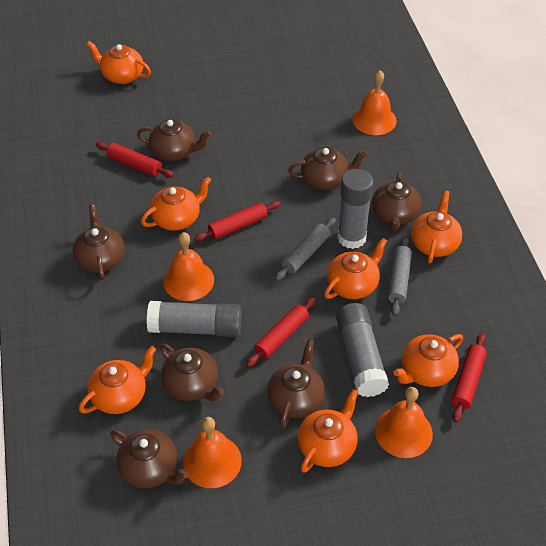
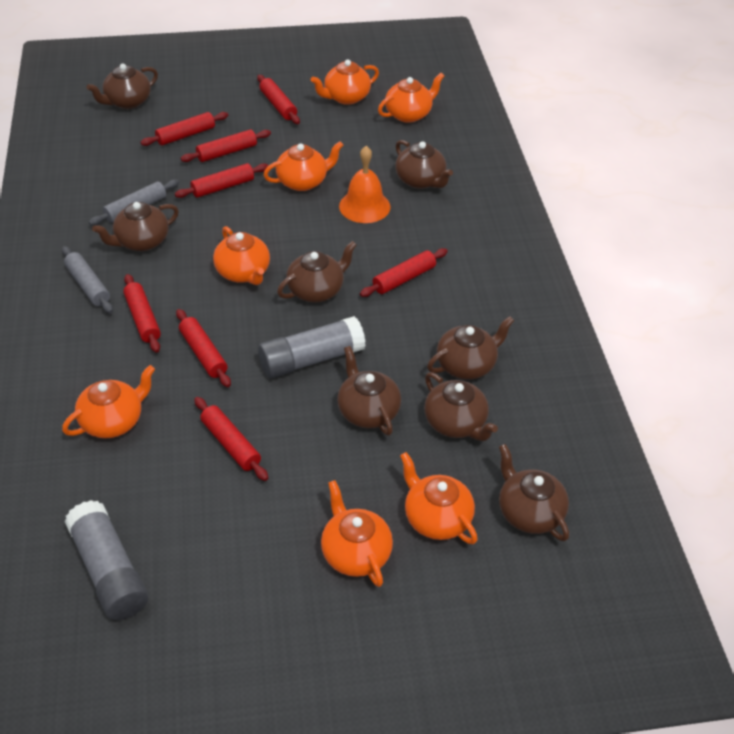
brown teapot: [73,204,125,280] [110,429,189,488] [137,119,211,161] [160,344,224,401] [267,340,325,428] [288,147,367,190] [372,172,421,231] = 7 -> [86,64,158,109] [92,202,179,251] [277,241,357,302] [337,346,401,436] [395,140,453,189] [424,372,498,441] [427,316,514,380] [499,444,569,541] = 8
grey glue stick: [147,301,242,337] [336,303,389,397] [337,169,373,249] = 3 -> [64,500,148,620] [258,316,366,378] = 2
orange bell: [163,232,214,301] [183,417,242,488] [352,70,397,135] [375,387,433,458] = 4 -> [339,146,390,223] = 1
red rolling pin: [96,142,174,177] [194,201,281,241] [246,297,316,367] [452,333,487,422] = 4 -> [123,274,161,353] [141,112,228,146] [175,163,268,198] [176,309,231,387] [181,129,271,162] [194,397,268,481] [257,75,300,124] [360,248,448,297] = 8

